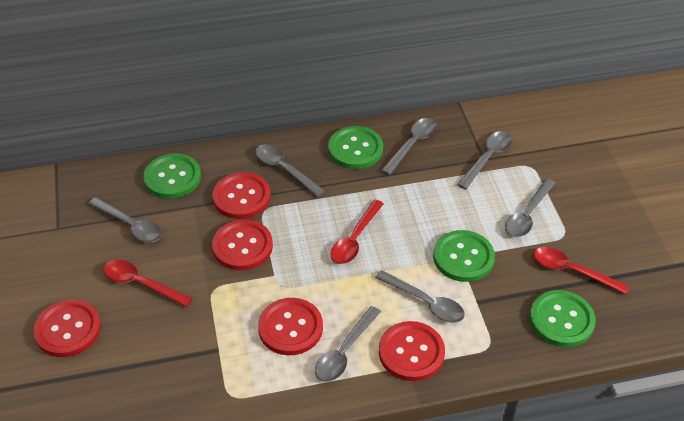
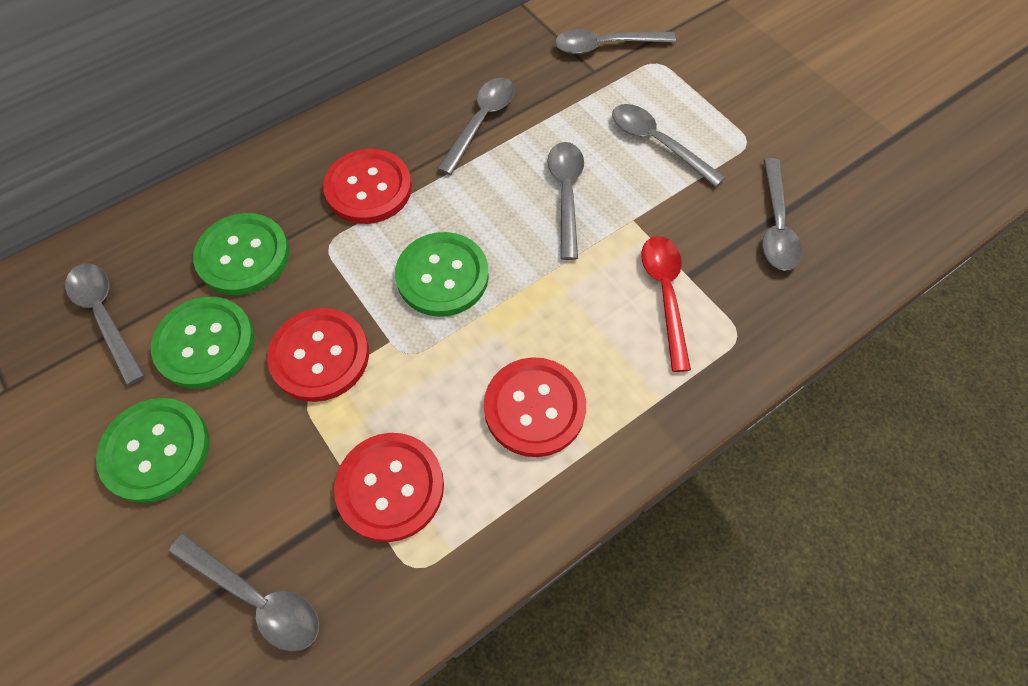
red button: [34,299,101,357] [212,172,271,219] [212,219,273,270] [258,298,323,355] [379,321,445,381] = 5 -> [267,308,369,402] [323,149,412,224] [334,433,444,542] [484,357,586,457] = 4
red spoon: [104,260,193,307] [330,200,384,264] [533,247,629,295] = 3 -> [641,236,691,372] = 1

